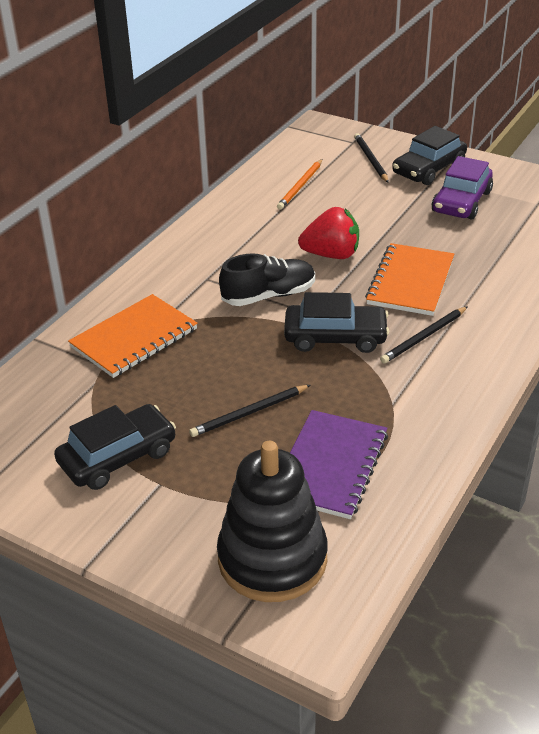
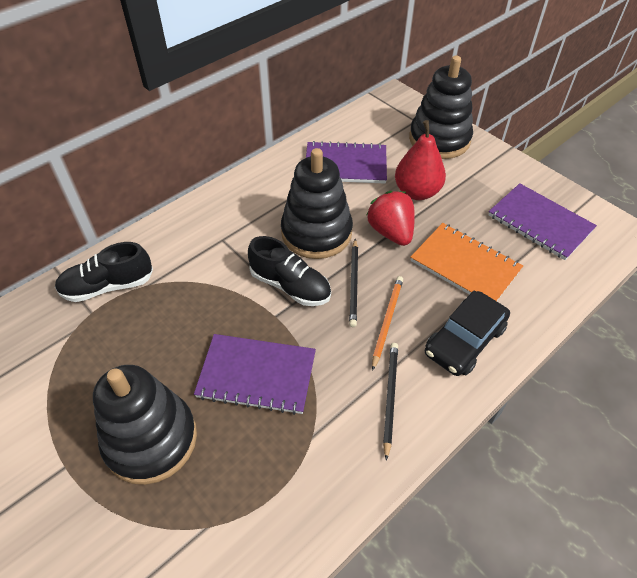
black car: [54,404,176,490] [284,292,389,353] [392,126,467,185] = 3 -> [425,290,510,376] = 1
black pencil: [189,385,310,437] [354,133,389,183] [380,306,468,364] = 3 -> [349,239,358,327] [383,343,398,461] = 2
black shoe: [219,253,315,306] = 1 -> [55,242,153,302] [248,236,331,306] = 2
black stacking toy: [217,441,328,602] = 1 -> [93,365,197,485] [281,148,353,259] [409,56,473,159] = 3
orange notebook: [68,294,198,378] [365,243,454,316] = 2 -> [410,223,523,301] = 1
purple car: [432,156,493,220] = 1 -> none = 0
purple notebook: [290,410,388,519] = 1 -> [194,334,316,415] [306,141,387,184] [488,183,597,260] = 3
red pear: none = 0 -> [395,120,446,200] = 1

